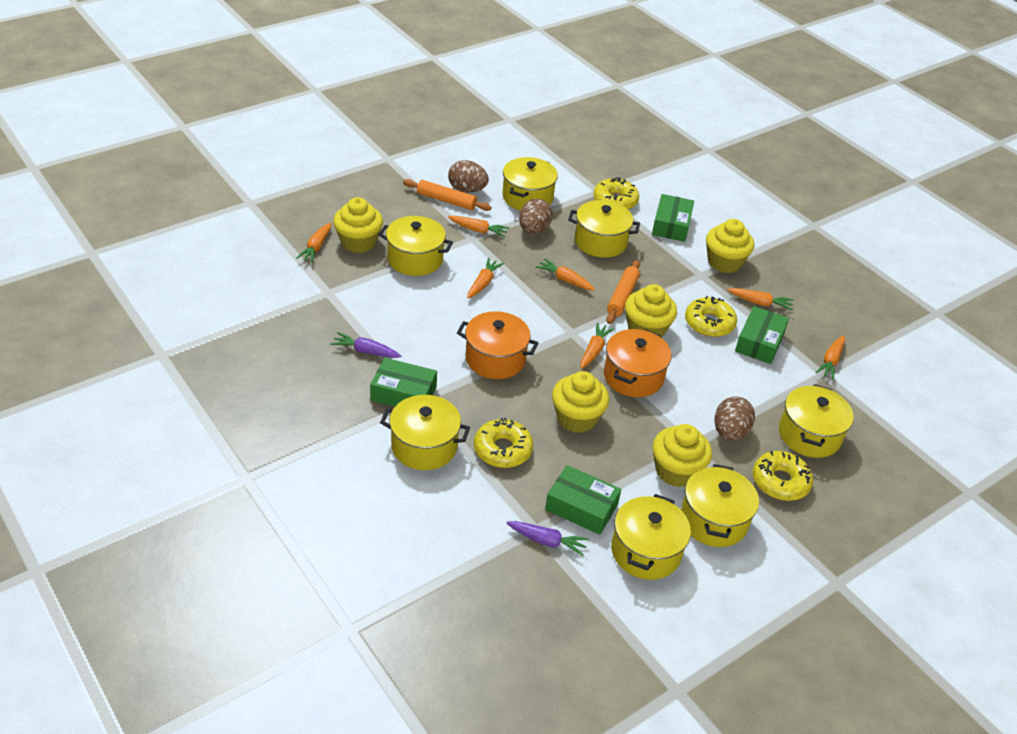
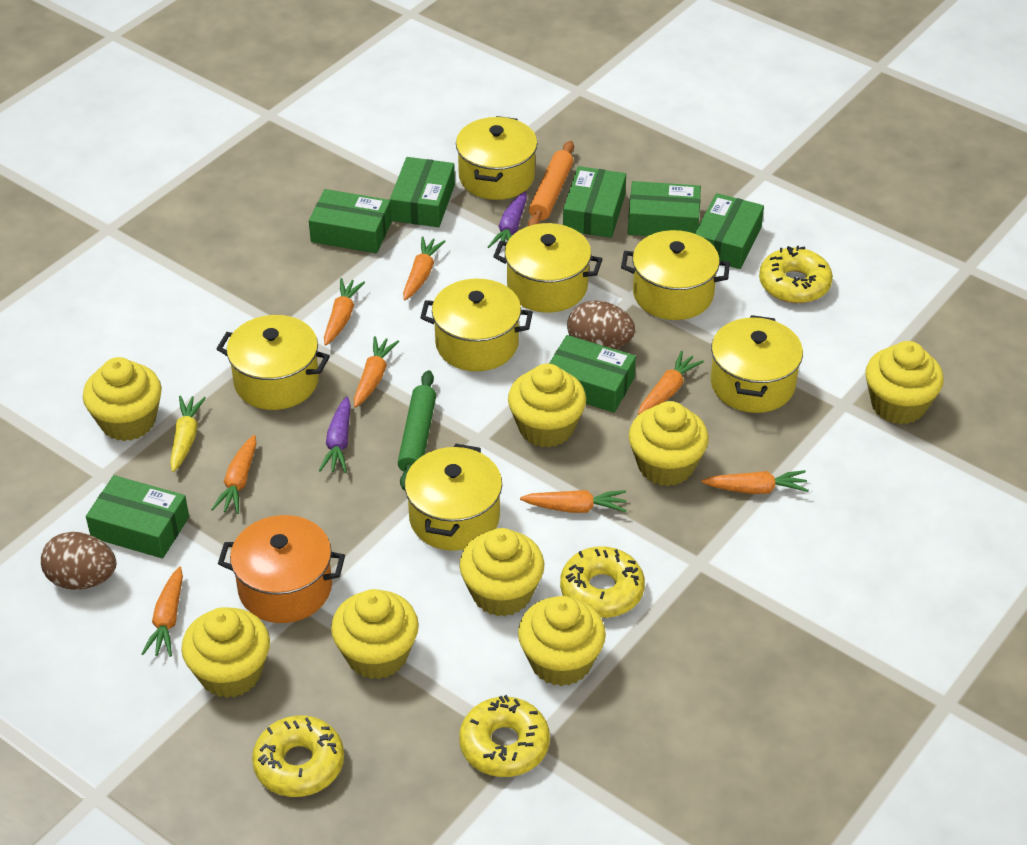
brown egg: [448,160,489,193] [519,199,553,234] [714,396,755,441] = 3 -> [41,532,116,590] [567,301,635,349] = 2
green box: [370,358,437,407] [545,465,621,535] [652,194,694,242] [735,306,789,364] = 4 -> [86,475,189,559] [309,189,392,253] [390,157,455,227] [549,335,636,413] [563,166,626,238] [628,181,701,236] [694,193,764,269] = 7
green rolling pin: none = 0 -> [398,370,436,490] = 1
orange carrot: [296,223,332,262] [448,215,510,237] [467,258,504,298] [536,258,595,291] [580,323,614,369] [728,288,794,311] [815,335,845,380] = 7 -> [142,567,183,657] [211,435,256,514] [324,278,365,346] [354,336,399,408] [403,236,446,300] [520,490,627,513] [638,351,704,415] [702,470,809,494] = 8
orange pot: [457,311,538,379] [604,329,672,397] = 2 -> [218,515,345,623] = 1
orange rolling pin: [403,179,491,211] [606,260,640,324] = 2 -> [528,141,574,226] = 1
yellow carrot: none = 0 -> [170,396,206,472] = 1
yellow cupcake: [333,197,383,253] [552,371,609,433] [625,284,677,338] [652,424,712,487] [706,219,754,273] = 5 -> [83,357,162,441] [181,607,270,698] [331,589,419,679] [459,528,544,616] [508,364,586,447] [518,596,606,686] [629,401,709,486] [865,341,944,424] = 8

